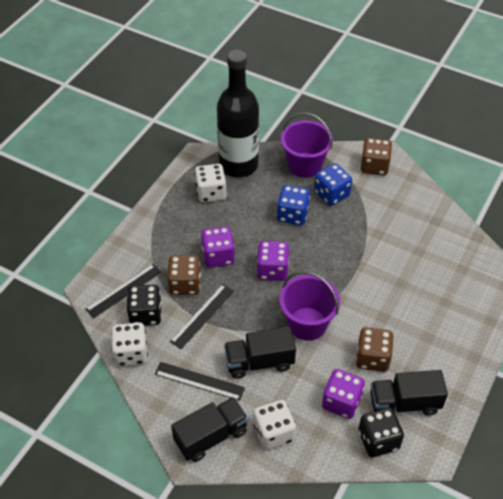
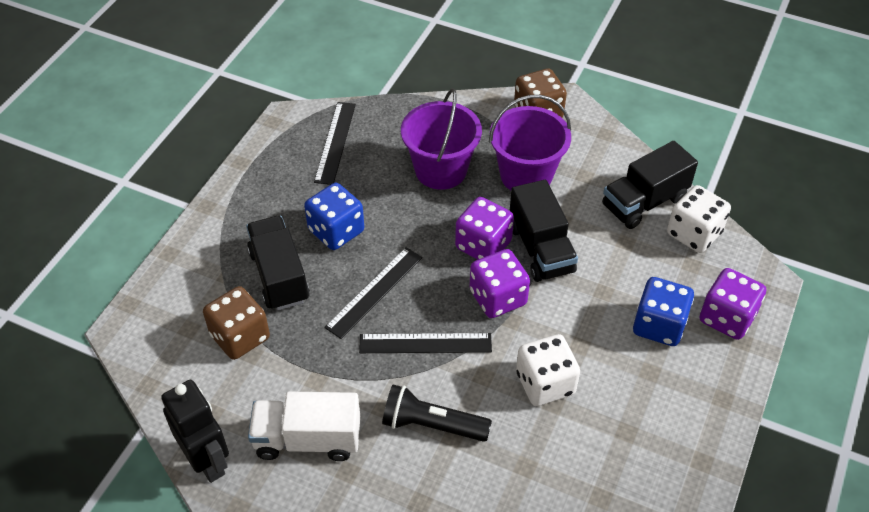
black bottle: [217,50,259,178] = 1 -> none = 0
black dice: [127,285,162,326] [358,408,404,457] = 2 -> none = 0
black flashlight: none = 0 -> [382,385,492,442] = 1
black robot: none = 0 -> [161,380,229,483] = 1
brown dice: [167,255,201,295] [356,327,393,372] [361,138,392,176] = 3 -> [203,286,270,360] [514,69,567,118] = 2
white dice: [111,323,148,366] [195,164,226,203] [253,400,296,450] = 3 -> [516,334,580,406] [667,185,731,253] = 2
white truck: none = 0 -> [248,391,360,461] = 1

